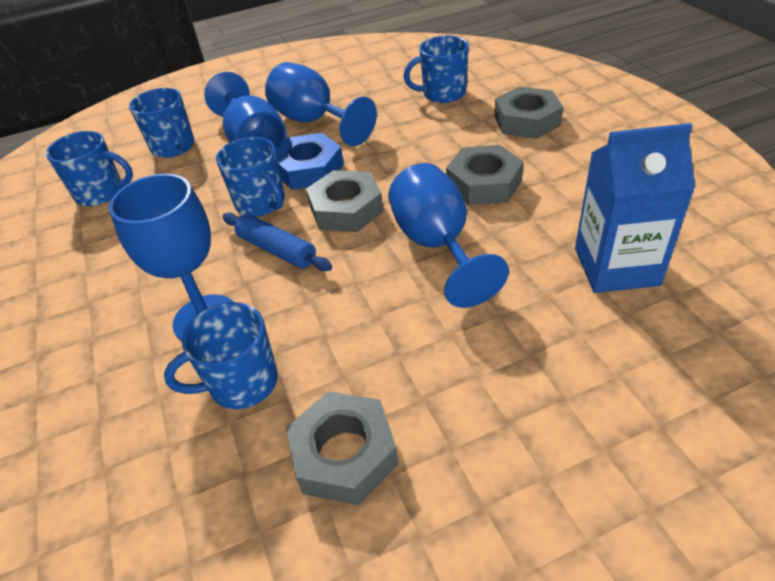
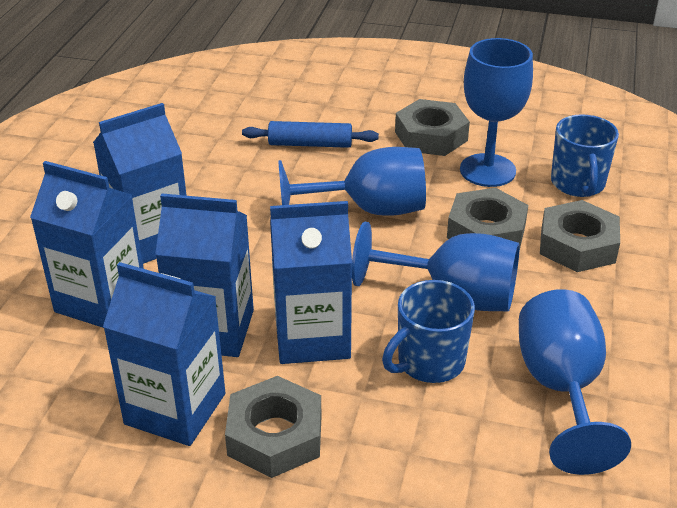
blue carton: [575,123,695,293] = 1 -> [30,161,144,328] [93,103,187,264] [103,262,225,446] [155,193,254,357] [270,201,352,364] = 5
blue mug: [46,131,133,206] [129,88,194,158] [164,302,278,409] [216,137,285,217] [403,35,469,103] = 5 -> [382,280,475,383] [551,114,619,197] = 2
blue nut: [276,133,344,190] = 1 -> none = 0

